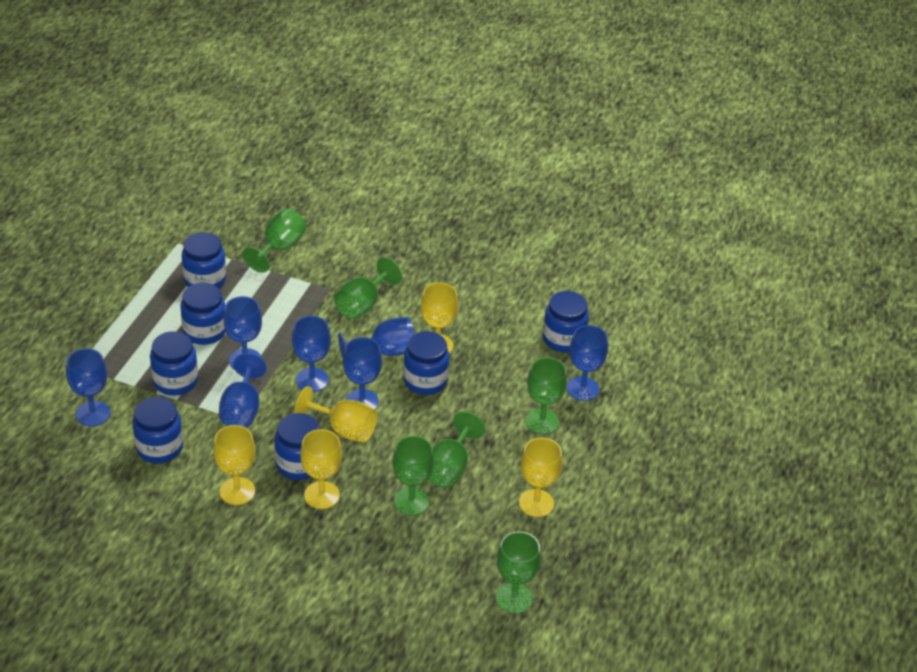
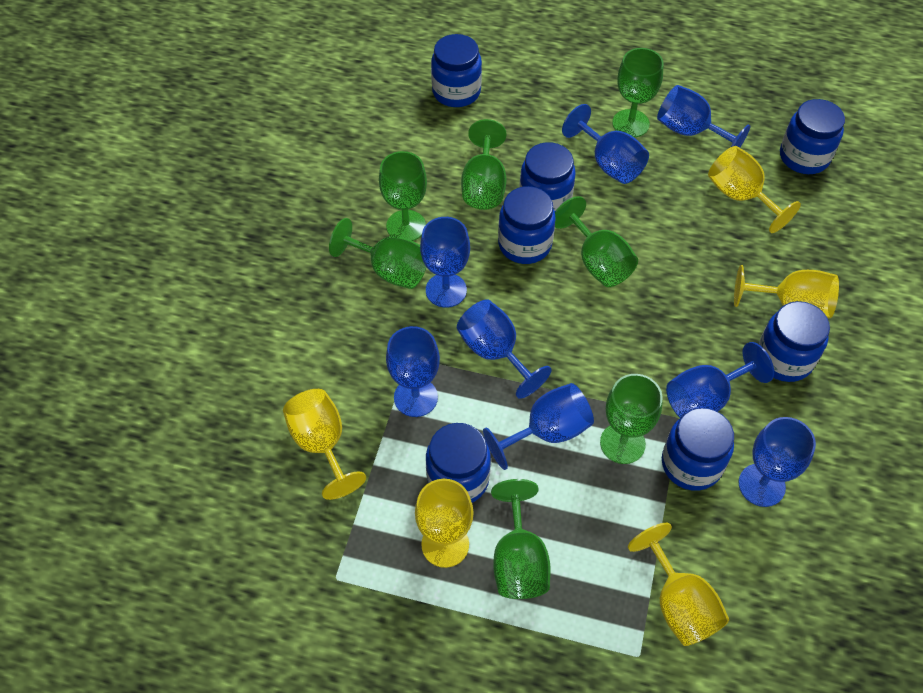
blue goblet: [66,348,111,427] [219,353,267,428] [223,296,262,370] [292,316,331,392] [338,317,415,359] [343,337,382,409] [567,325,608,401] = 7 -> [386,326,440,417] [420,217,470,308] [457,299,552,399] [483,383,594,470] [562,104,649,184] [657,85,750,148] [666,342,774,418] [739,417,816,507] = 8
green goblet: [243,208,306,273] [334,257,402,319] [393,436,434,516] [428,411,485,487] [496,531,541,614] [525,357,567,434] = 6 -> [329,218,427,289] [379,151,427,241] [461,119,506,210] [491,479,551,599] [555,196,638,287] [600,374,663,464] [612,48,664,137] = 7

